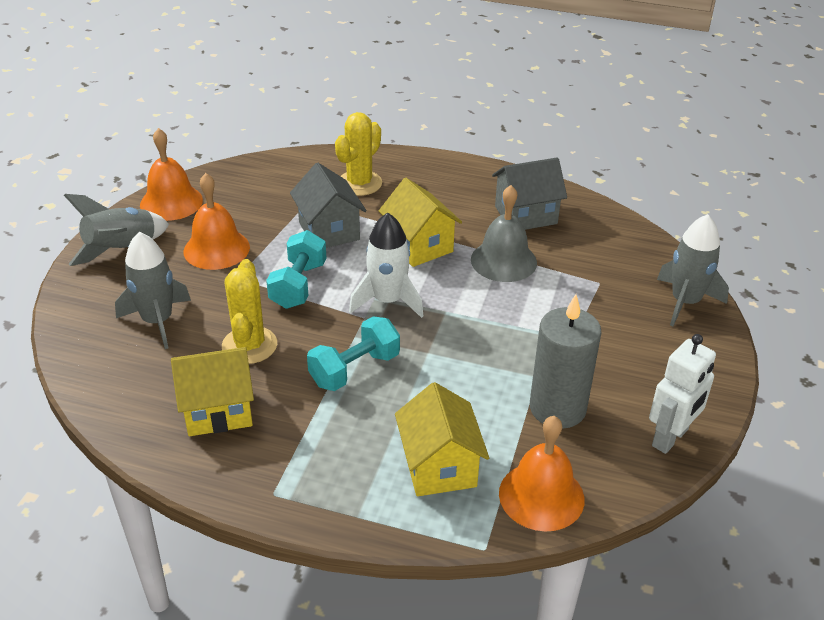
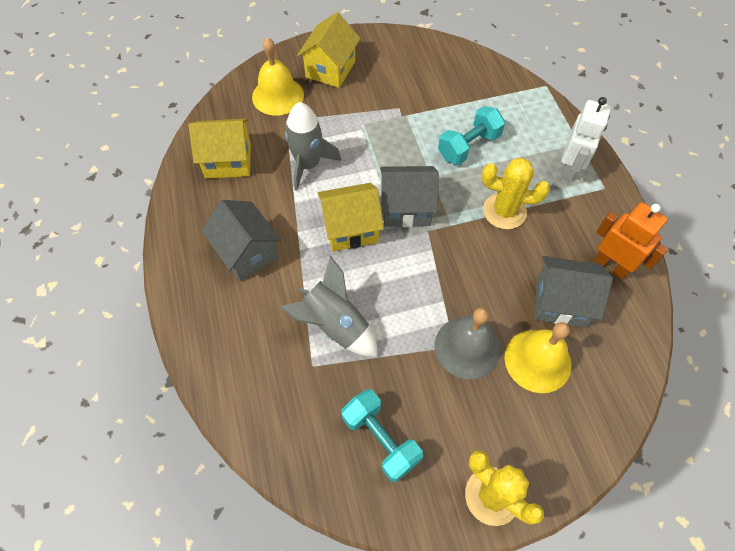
grey candle: [530,294,601,429] = 1 -> none = 0
grey house: [290,163,366,248] [492,158,567,230] = 2 -> [201,200,281,281] [380,166,439,227] [535,256,613,328] = 3
grey rocket: [64,194,169,266] [115,232,191,349] [657,214,729,326] = 3 -> [279,256,378,357] [285,102,341,191] = 2
orange bell: [140,128,203,221] [184,173,250,270] [499,416,585,531] = 3 -> none = 0
orange robot: none = 0 -> [594,202,668,280] = 1
white rocket: [349,213,423,318] = 1 -> none = 0
yellow bell: none = 0 -> [252,37,304,116] [505,322,572,393] = 2

